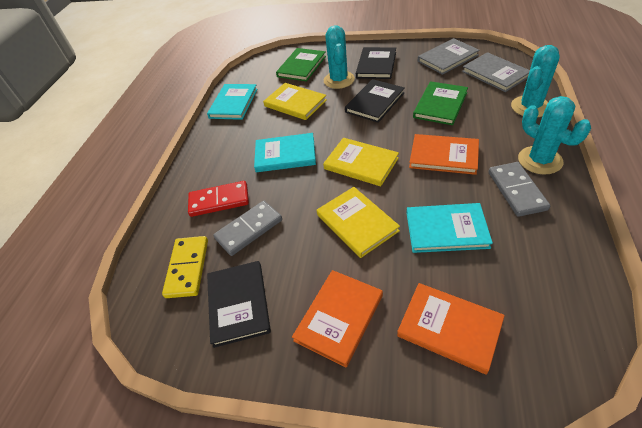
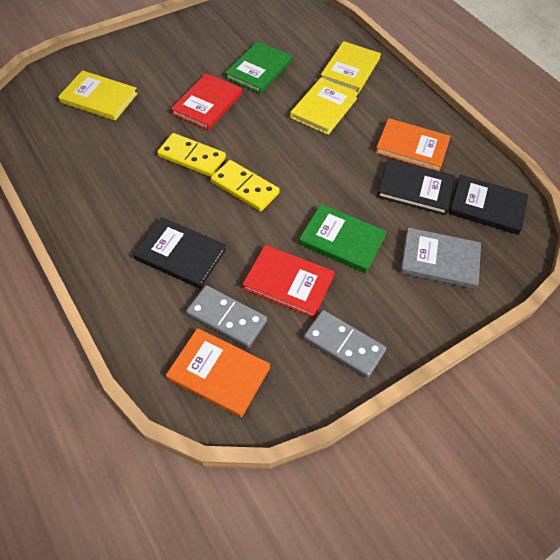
grey book: [418,38,480,75] [462,52,530,92] = 2 -> [400,227,481,289] = 1
orange book: [292,270,383,367] [397,283,505,375] [409,134,479,175] = 3 -> [166,328,270,418] [375,118,451,171] = 2
red book: none = 0 -> [171,73,242,131] [242,245,335,318] = 2
red domino: [188,181,249,217] = 1 -> none = 0
turquoise book: [207,84,258,120] [254,133,316,172] [406,203,493,253] = 3 -> none = 0
turquoise cactus: [324,25,355,89] [511,45,559,118] [518,96,591,175] = 3 -> none = 0
yellow domino: [162,236,208,298] = 1 -> [157,133,226,177] [211,160,280,211] = 2

